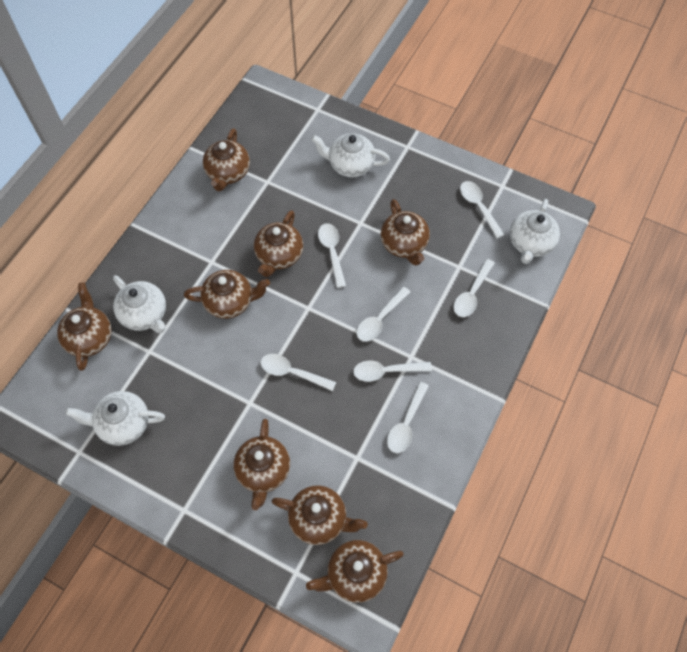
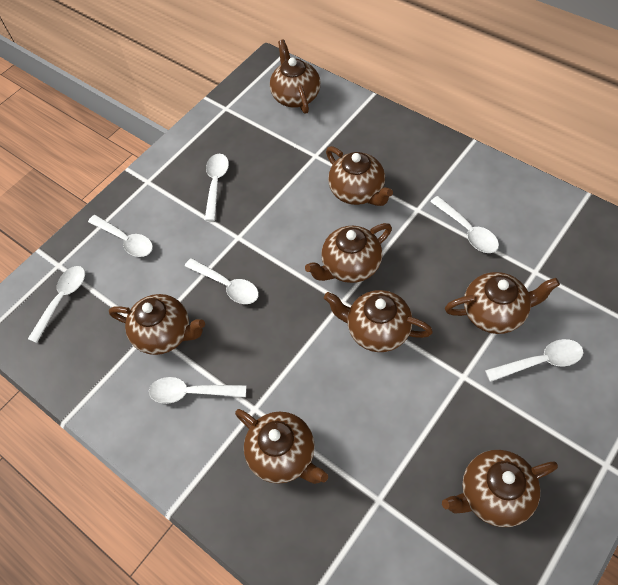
white teapot: [65,391,165,446] [113,275,166,333] [311,133,390,177] [510,199,560,264] = 4 -> none = 0

